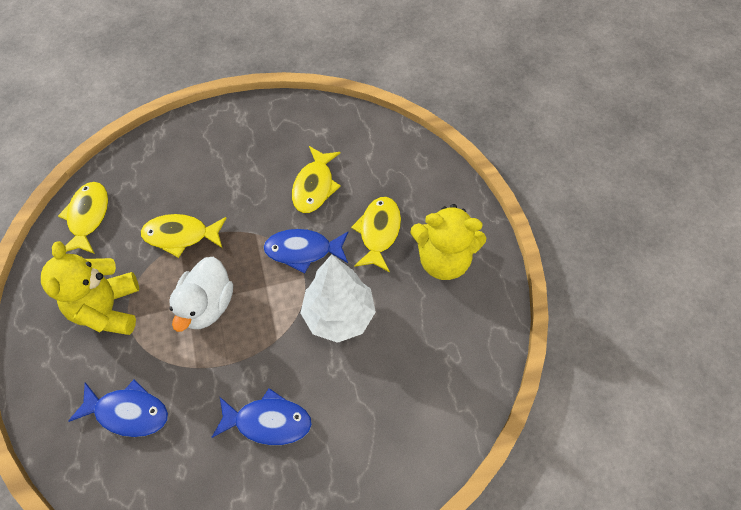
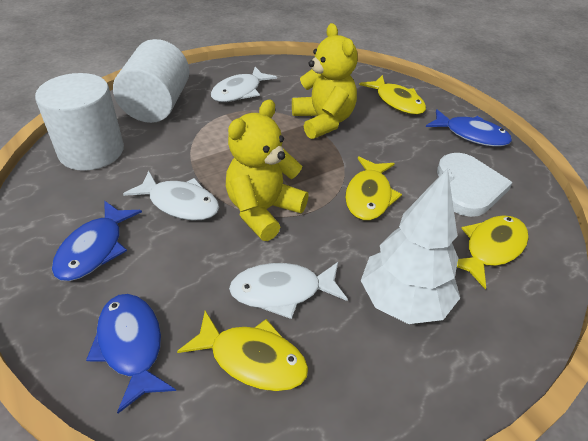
white cylinder: none = 0 -> [35,73,124,171] [113,39,189,123] = 2
white duck: [169,257,233,332] = 1 -> none = 0
white fish: none = 0 -> [123,171,219,221] [211,67,277,102] [229,262,348,319] = 3
white heart: none = 0 -> [437,153,512,217] = 1

